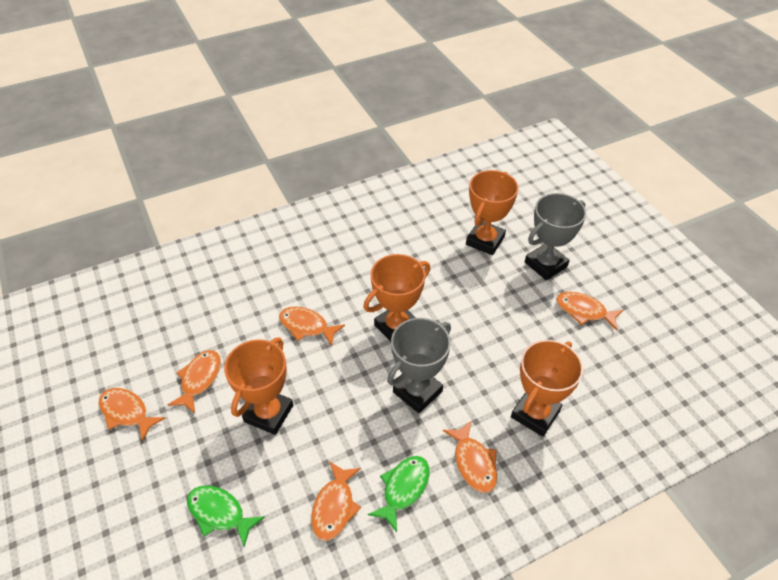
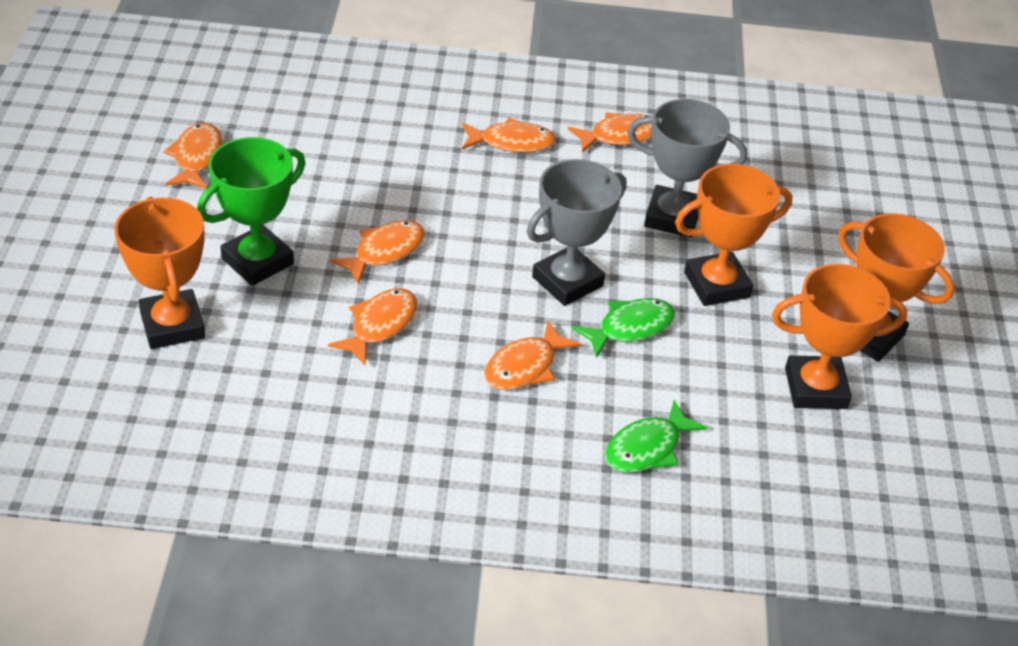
green trophy: none = 0 -> [197,137,306,286] = 1

